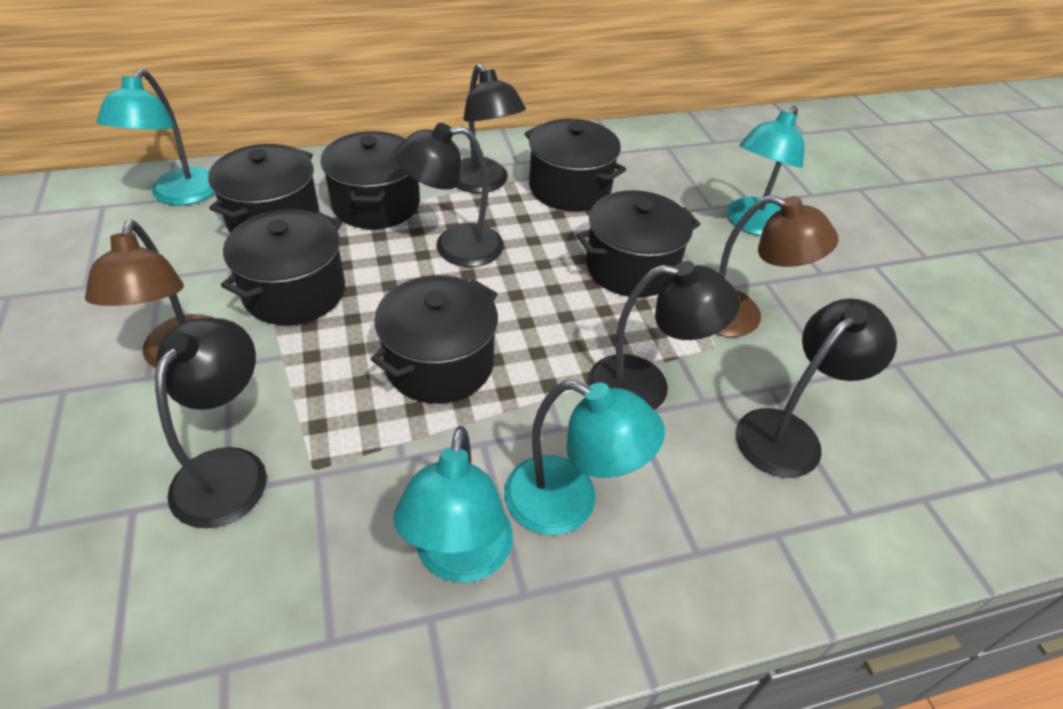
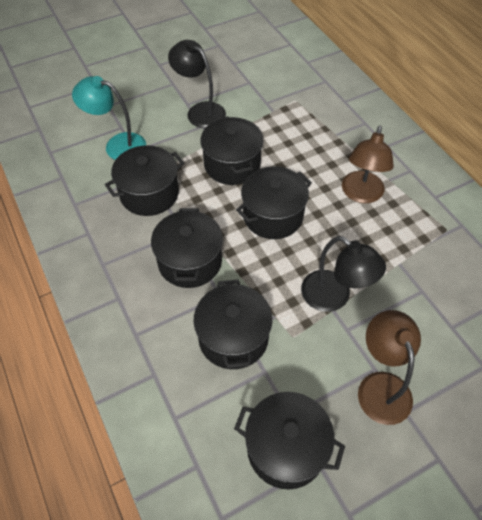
black lamp: [155,318,267,528] [394,123,504,267] [456,63,526,193] [588,261,740,410] [736,299,897,478] = 5 -> [168,40,226,128] [301,236,386,312] = 2
turquoise lamp: [96,69,215,206] [394,426,513,583] [504,380,665,535] [727,106,804,236] = 4 -> [72,76,146,160] = 1

